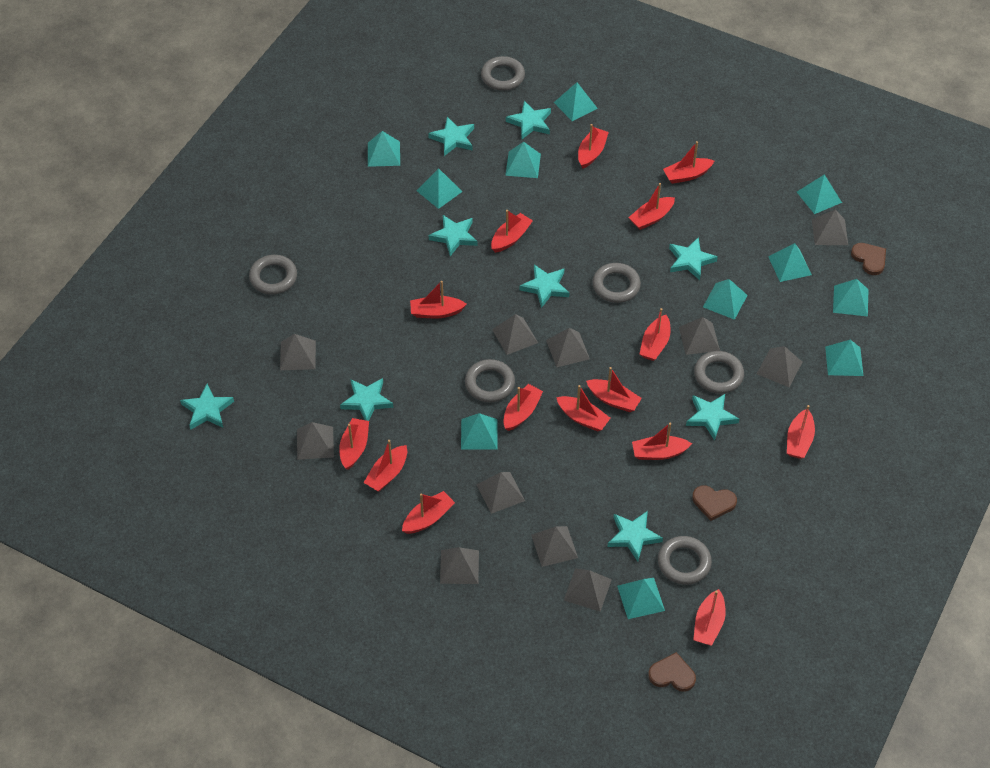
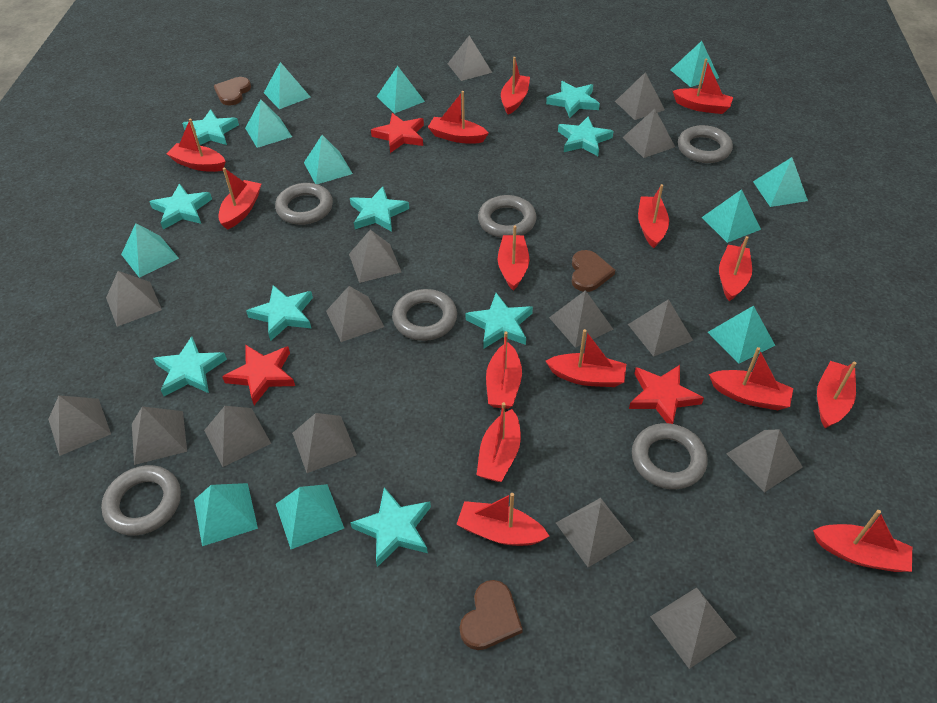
grey pyramid: [280,334,316,370] [297,422,334,460] [440,547,479,584] [477,472,525,514] [492,314,538,355] [531,526,578,567] [546,328,590,367] [564,568,612,612] [679,317,720,355] [757,346,802,387] [812,209,848,245] = 11 -> [48,395,111,456] [106,271,162,327] [132,406,187,465] [204,406,271,467] [292,413,357,473] [326,286,384,342] [349,230,401,283] [448,36,492,81] [549,290,613,348] [556,498,634,567] [615,72,665,120] [623,109,675,158] [628,299,693,357] [650,587,737,669] [727,429,803,492] = 15
red star: none = 0 -> [222,345,295,405] [371,113,424,153] [629,365,704,424] = 3

